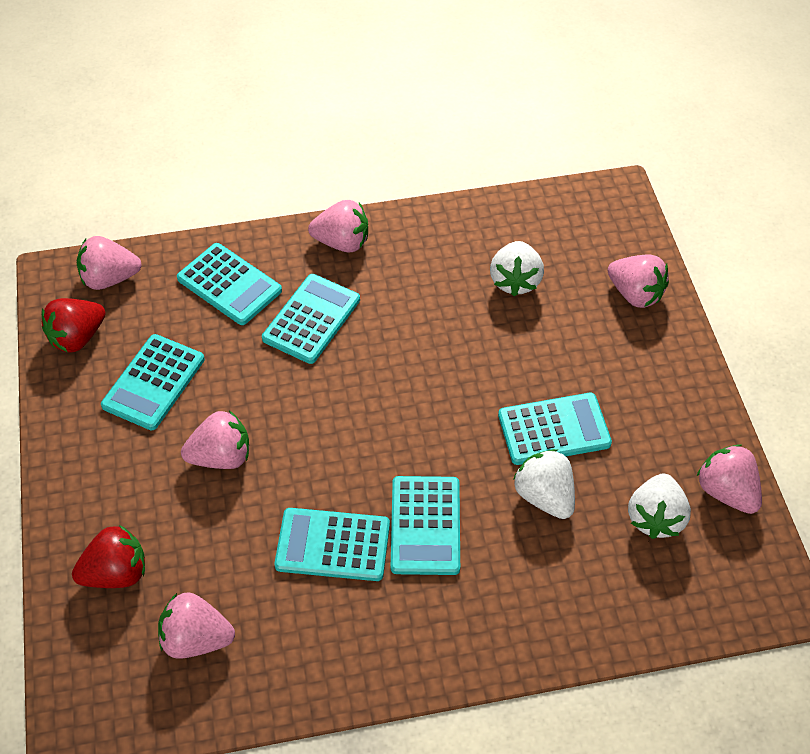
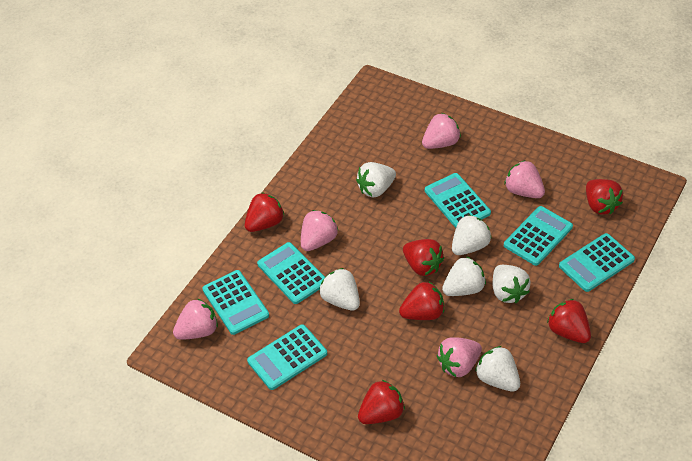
pink strawberry: [77,236,142,290] [158,592,235,659] [181,410,249,469] [308,200,368,253] [608,254,669,308] [697,445,762,514] = 6 -> [173,298,218,340] [301,210,338,251] [422,113,461,149] [437,337,482,377] [504,160,545,198] = 5
red strawberry: [42,298,105,353] [72,525,145,588] = 2 -> [245,192,285,232] [358,380,405,424] [399,282,444,320] [403,239,444,276] [547,299,591,343] [586,179,623,215] = 6
white strawberry: [490,241,544,296] [513,449,575,519] [628,473,691,539] = 3 -> [319,268,360,311] [356,162,396,198] [442,256,486,296] [452,215,491,255] [475,346,520,392] [493,265,531,303] = 6

